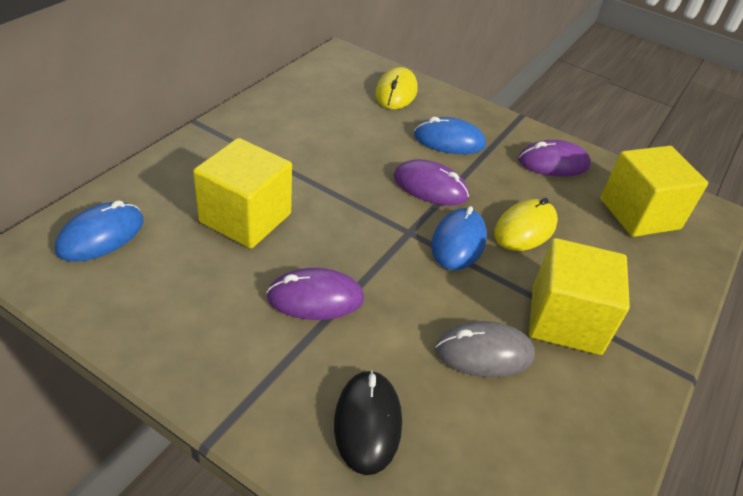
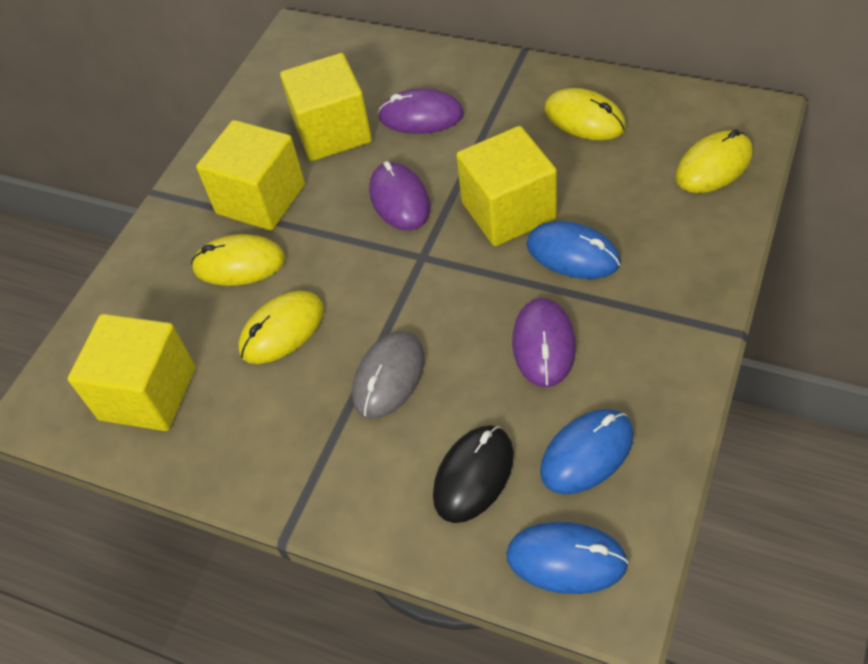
yellow cube: [193,138,292,249] [529,238,630,355] [600,146,708,237] = 3 -> [68,314,196,431] [196,120,305,230] [280,53,372,161] [456,126,557,246] = 4
yellow mouse: [375,67,418,109] [494,198,558,251] = 2 -> [191,234,285,286] [238,290,324,364] [544,88,626,140] [676,129,753,193] = 4

